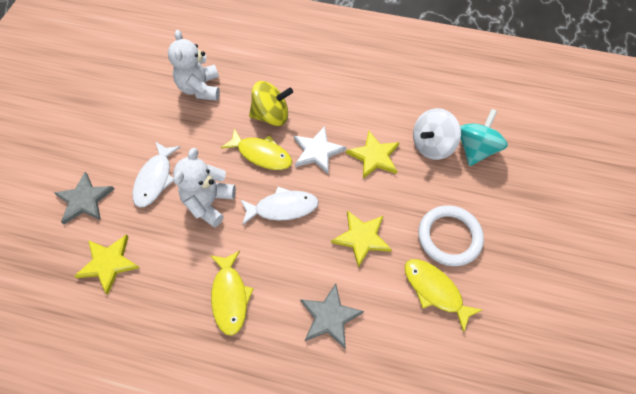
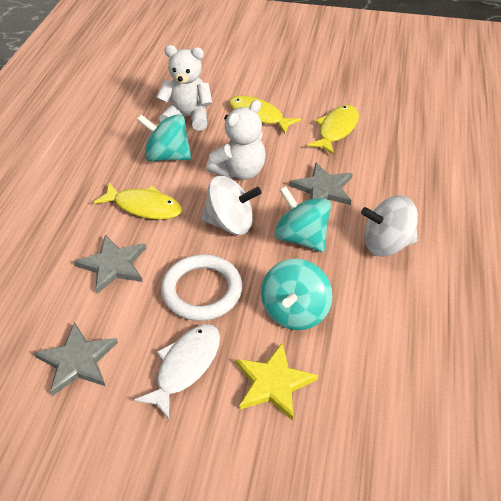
grey star: [54,172,114,224] [300,283,364,349] = 2 -> [34,322,118,396] [74,235,146,294] [290,163,353,205] = 3
turquoise spinning top: [460,109,508,166] = 1 -> [137,114,192,161] [261,259,333,330] [274,186,331,252] = 3
white fish: [132,142,180,207] [240,187,319,225] = 2 -> [134,324,220,419] = 1
white spinning top: [413,108,461,160] = 1 -> [202,176,261,235] [361,195,418,257] = 2
white star: [294,126,346,174] = 1 -> none = 0
yellow spinning top: [249,81,293,126] = 1 -> none = 0
yellow star: [74,234,140,295] [331,211,392,268] [346,131,400,179] = 3 -> [236,342,318,421] = 1

